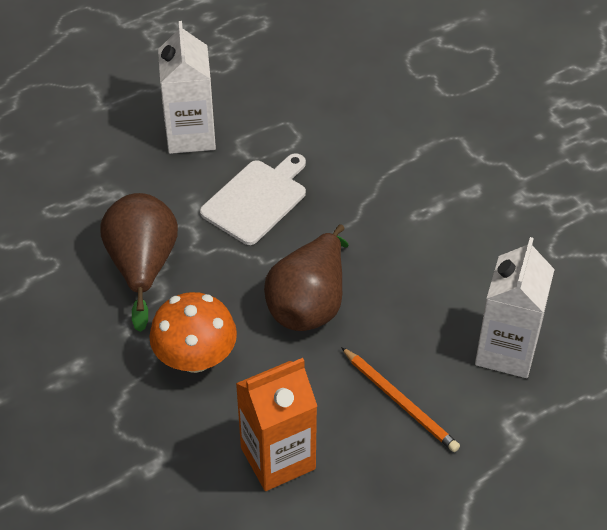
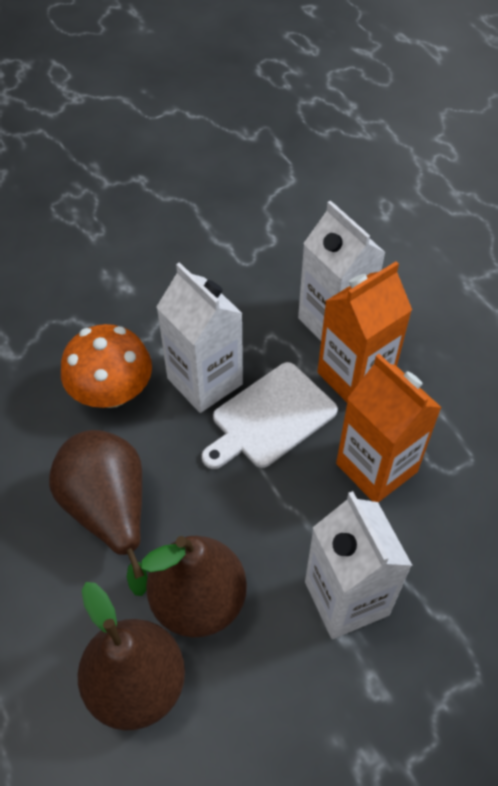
brown pear: [100,193,178,332] [264,224,349,331] = 2 -> [49,430,147,596] [78,582,185,731] [141,536,247,637] = 3
orange carton: [236,358,317,491] = 1 -> [317,261,412,402] [336,354,442,502] = 2
orange pencil: [341,347,460,452] = 1 -> none = 0
white carton: [158,21,216,154] [475,237,555,378] = 2 -> [157,262,243,413] [298,200,386,341] [305,491,413,639] = 3

